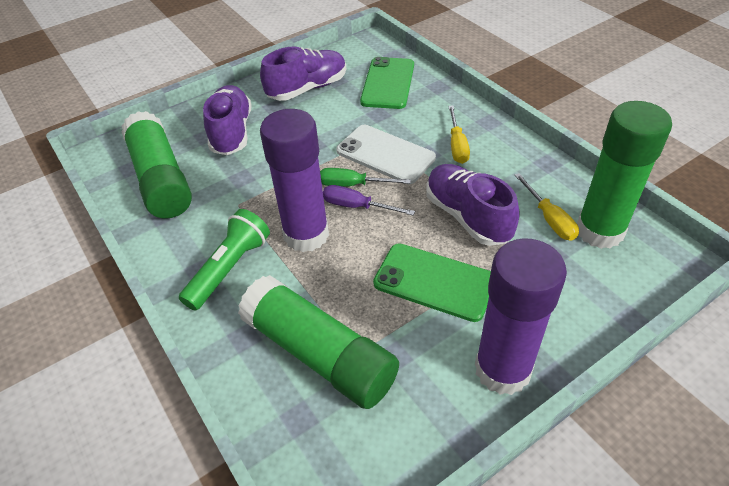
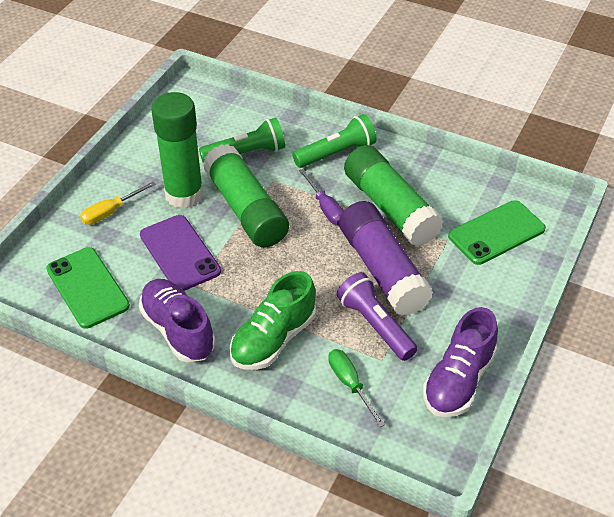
green flashlight: [179,209,270,311] = 1 -> [199,118,285,162] [292,114,377,168] = 2
green shoe: none = 0 -> [230,271,316,370] = 1
purple flashlight: none = 0 -> [337,272,417,361] = 1
purple glue stick: [260,109,329,252] [475,238,567,395] = 2 -> [339,201,433,316] = 1
purple phone: none = 0 -> [140,215,221,291] = 1
purple shoe: [203,85,252,155] [260,47,346,101] [426,164,520,246] = 3 -> [139,279,215,363] [423,307,498,417] = 2
white phone: [336,125,436,184] = 1 -> none = 0
yellow screwdriver: [448,105,470,164] [514,173,579,241] = 2 -> [80,181,156,225] = 1

